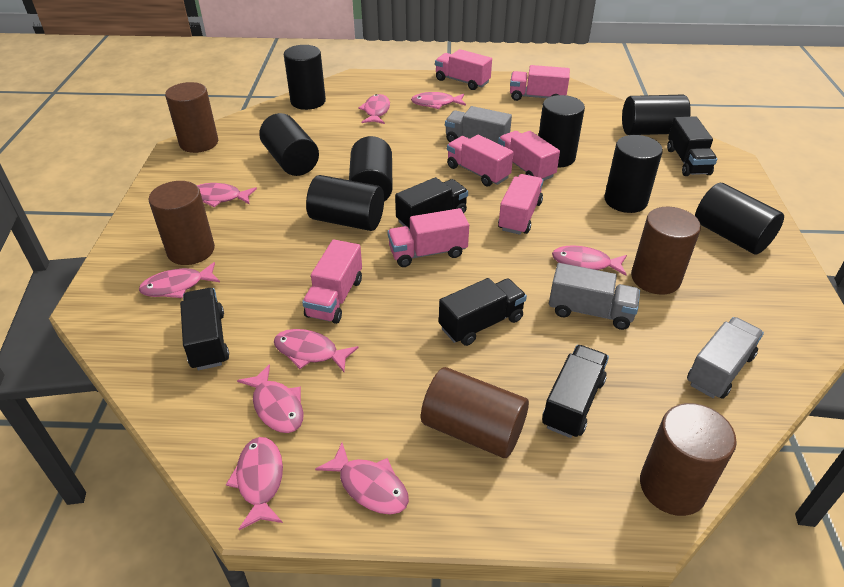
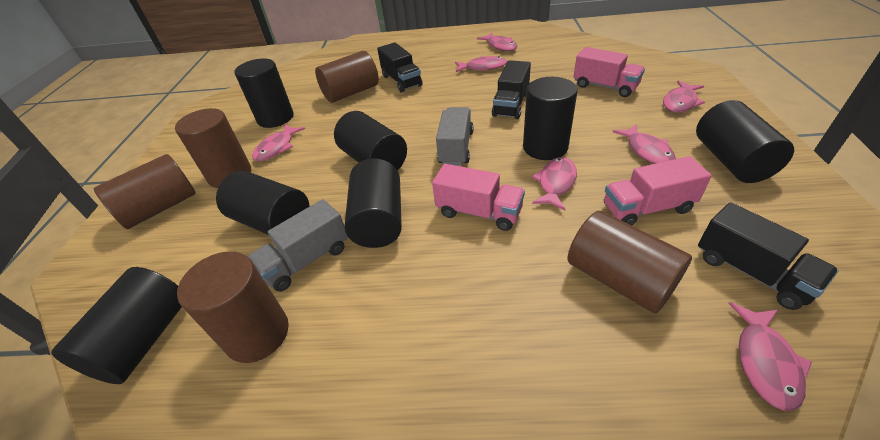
black cylinder: [259,113,319,176] [284,45,326,110] [306,175,384,231] [349,136,393,202] [539,95,585,168] [604,135,663,213] [622,95,691,135] [695,183,784,255] = 8 -> [51,267,182,384] [216,171,310,235] [234,59,294,128] [334,111,407,171] [345,158,402,248] [523,77,578,160] [696,100,794,183] = 7
black truck: [180,288,229,370] [395,177,468,230] [439,278,527,346] [542,345,609,438] [667,116,717,176] = 5 -> [377,42,423,93] [492,60,531,119] [698,202,839,310] = 3
grey truck: [445,106,512,144] [549,263,640,330] [687,317,764,399] = 3 -> [248,199,348,292] [436,107,474,166] = 2
pink fish: [139,262,220,298] [197,183,257,207] [226,437,283,530] [237,364,304,433] [274,329,359,372] [315,443,409,514] [358,94,390,124] [411,92,466,109] [552,245,627,276] = 9 -> [252,124,305,161] [455,56,507,72] [477,33,517,51] [532,157,577,210] [612,124,676,164] [663,80,705,113] [728,302,812,411] = 7
pink truck: [302,239,362,324] [387,208,469,267] [435,49,492,90] [447,135,514,187] [498,131,560,181] [498,174,543,235] [510,65,570,101] = 7 -> [432,164,525,231] [573,47,645,97] [604,156,712,226] = 3

